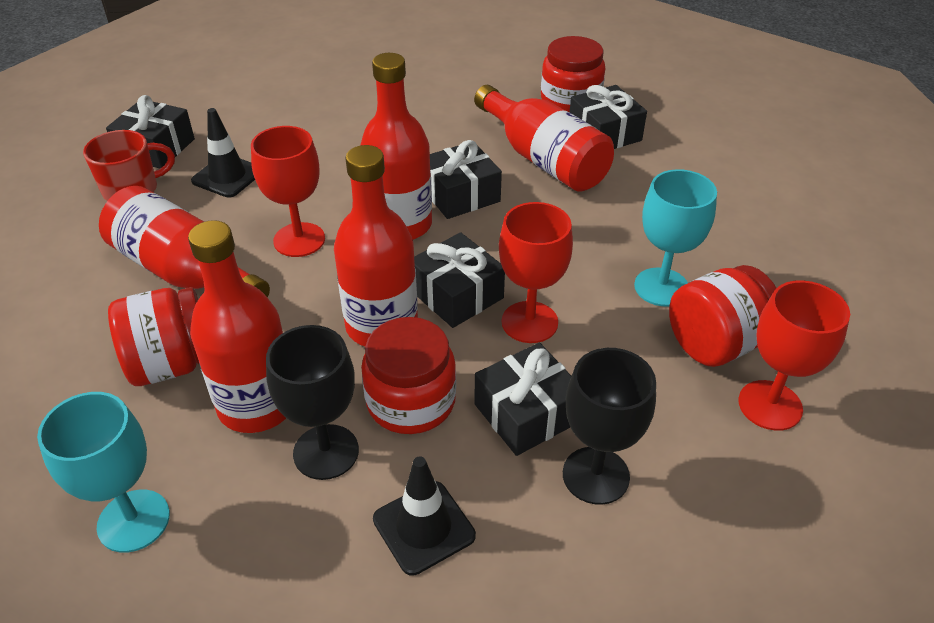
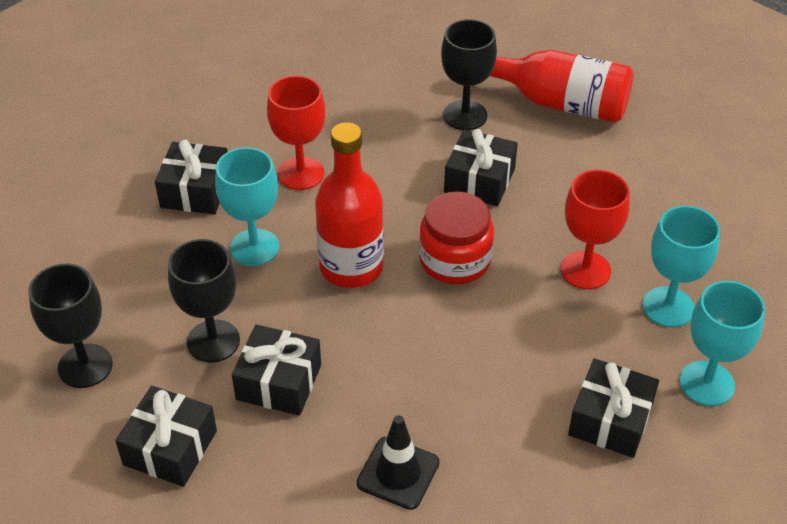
black goblet: [266,325,359,480] [563,348,656,505] = 2 -> [28,263,113,388] [168,239,240,362] [441,19,497,130] = 3
black traffic cone: [191,108,255,198] [373,457,476,576] = 2 -> [357,415,440,510] = 1
red bottle: [99,186,270,298] [188,220,286,433] [334,145,418,346] [360,53,432,240] [474,85,614,192] = 5 -> [315,122,384,288] [490,50,634,123] = 2
red goblet: [251,126,325,257] [499,202,573,343] [738,280,850,431] = 3 -> [267,75,326,190] [561,169,630,289] = 2
red jar: [108,287,199,386] [361,317,456,434] [541,36,605,112] [669,265,776,367] = 4 -> [419,192,494,284] = 1
red mug: [83,130,175,201] = 1 -> none = 0
turquoise goblet: [37,392,170,553] [634,169,717,307] = 2 -> [215,147,279,266] [642,206,720,327] [679,281,765,406] = 3

